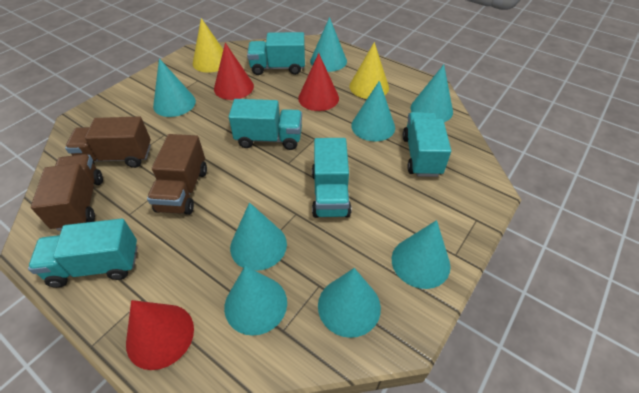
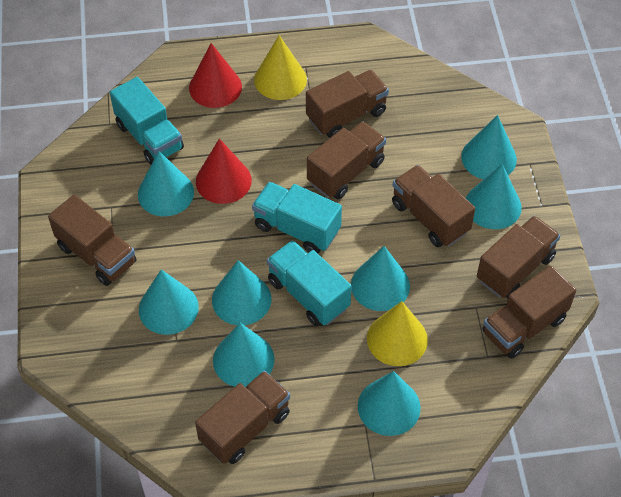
brown truck: [31,154,103,231] [65,116,151,168] [147,134,207,215] = 3 -> [48,195,136,286] [195,371,290,464] [306,70,389,138] [307,121,386,199] [392,165,475,247] [477,216,560,298] [482,266,576,359] = 7
red cone: [126,300,194,370] [214,43,254,100] [298,53,339,111] = 3 -> [189,43,242,108] [196,138,252,204] = 2
turquoise truck: [28,219,137,288] [229,99,302,150] [247,32,305,75] [312,138,352,218] [403,112,451,177] = 5 -> [110,77,184,165] [252,182,342,253] [267,240,352,326] = 3

